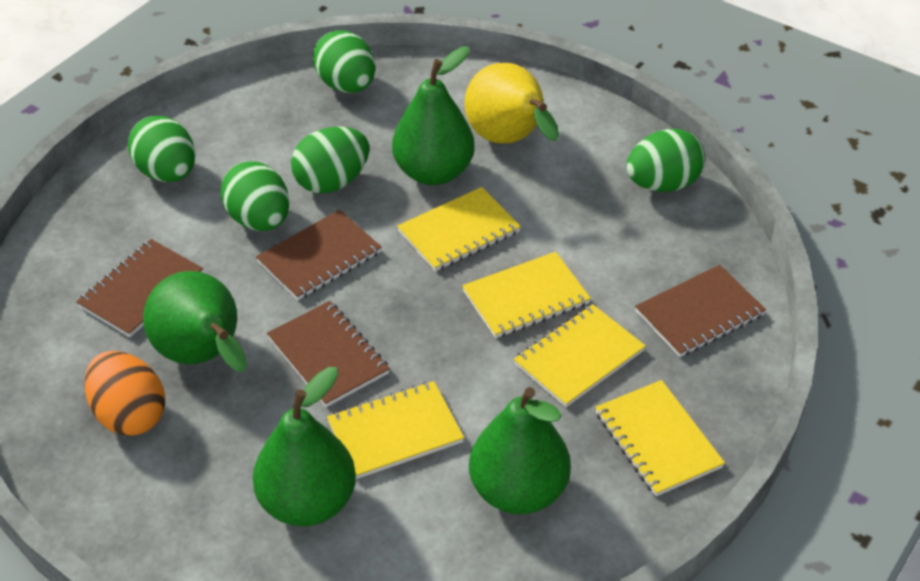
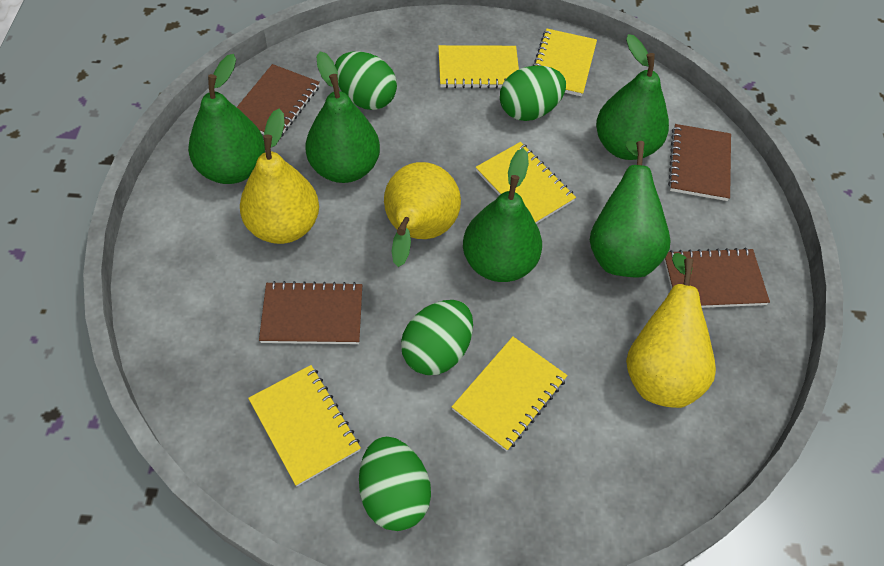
green egg: [128,116,195,182] [221,161,290,231] [291,126,369,193] [313,30,375,93] [627,129,705,192] = 5 -> [335,51,397,110] [359,436,431,531] [401,300,473,375] [500,66,566,121] = 4
green pear: [143,271,247,372] [253,367,356,527] [392,46,475,185] [469,387,571,515] = 4 -> [188,54,265,184] [305,51,380,183] [463,148,542,282] [590,141,671,278] [596,34,669,160] = 5
orange egg: [84,351,165,436] = 1 -> none = 0
yellow pear: [465,63,559,144] = 1 -> [240,109,319,244] [384,162,461,267] [626,253,716,408] = 3

